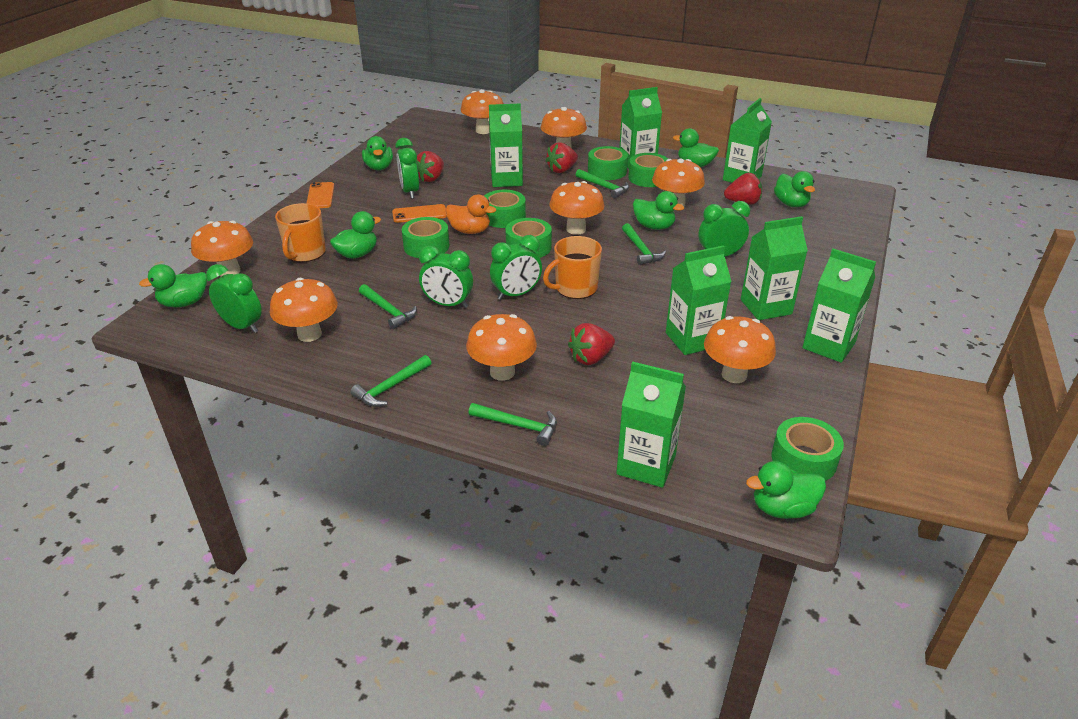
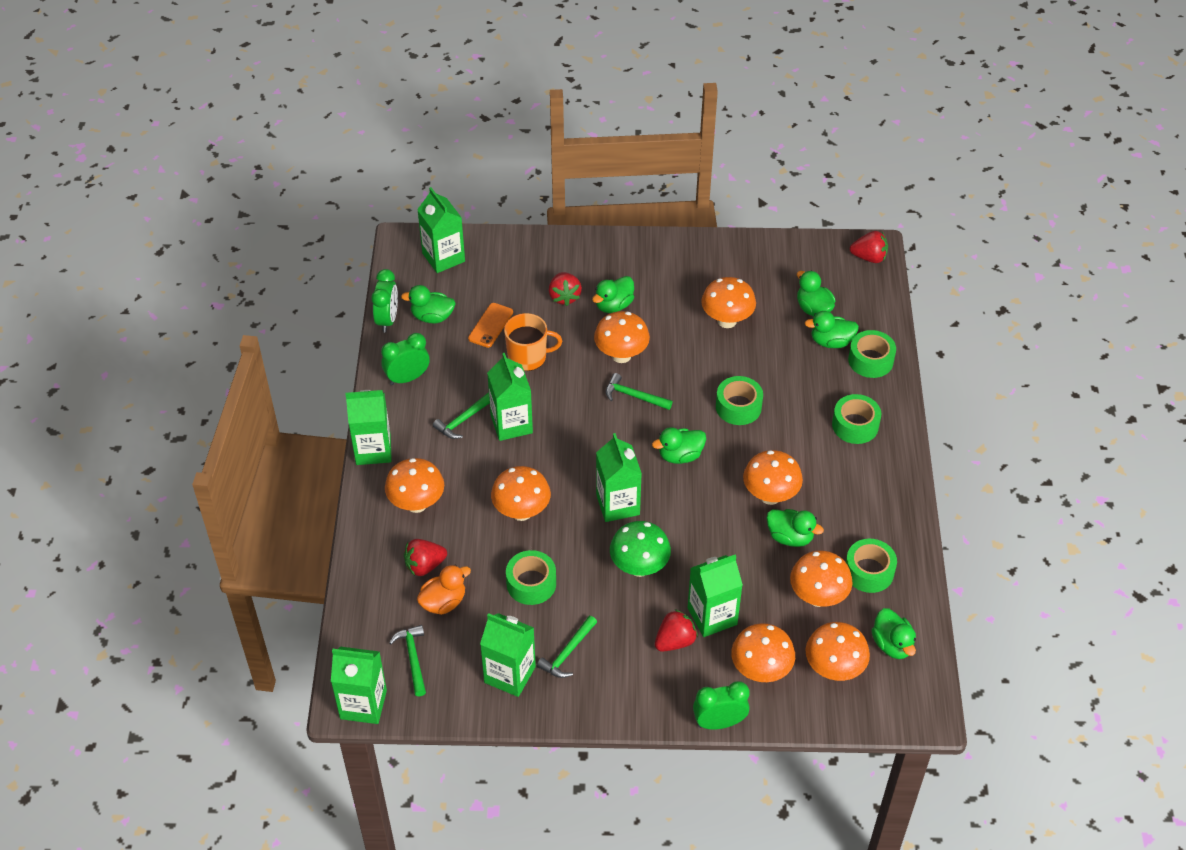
green clock: [206,264,262,333] [395,138,419,199] [419,246,473,308] [490,235,542,300] [699,201,750,256] = 5 -> [371,269,398,333] [381,333,430,385] [693,681,750,730] = 3
green hammer: [350,355,431,407] [359,284,417,329] [469,403,557,446] [575,169,629,198] [622,223,666,265] = 5 -> [389,625,426,696] [433,392,490,439] [537,616,597,678] [606,373,672,410] = 4
green mushroom: none = 0 -> [610,521,671,577] = 1
green tape: [402,217,449,258] [484,190,526,228] [505,218,552,258] [588,146,628,180] [628,153,668,187] [772,417,844,481] = 6 -> [506,550,556,605] [716,376,763,425] [832,394,881,444] [846,539,897,593] [848,330,896,378] = 5
orange mug: [275,203,326,262] [543,236,602,299] = 2 -> [504,313,562,371] = 1
orange phone: [307,182,334,208] [392,204,447,223] = 2 -> [468,303,513,348] = 1

